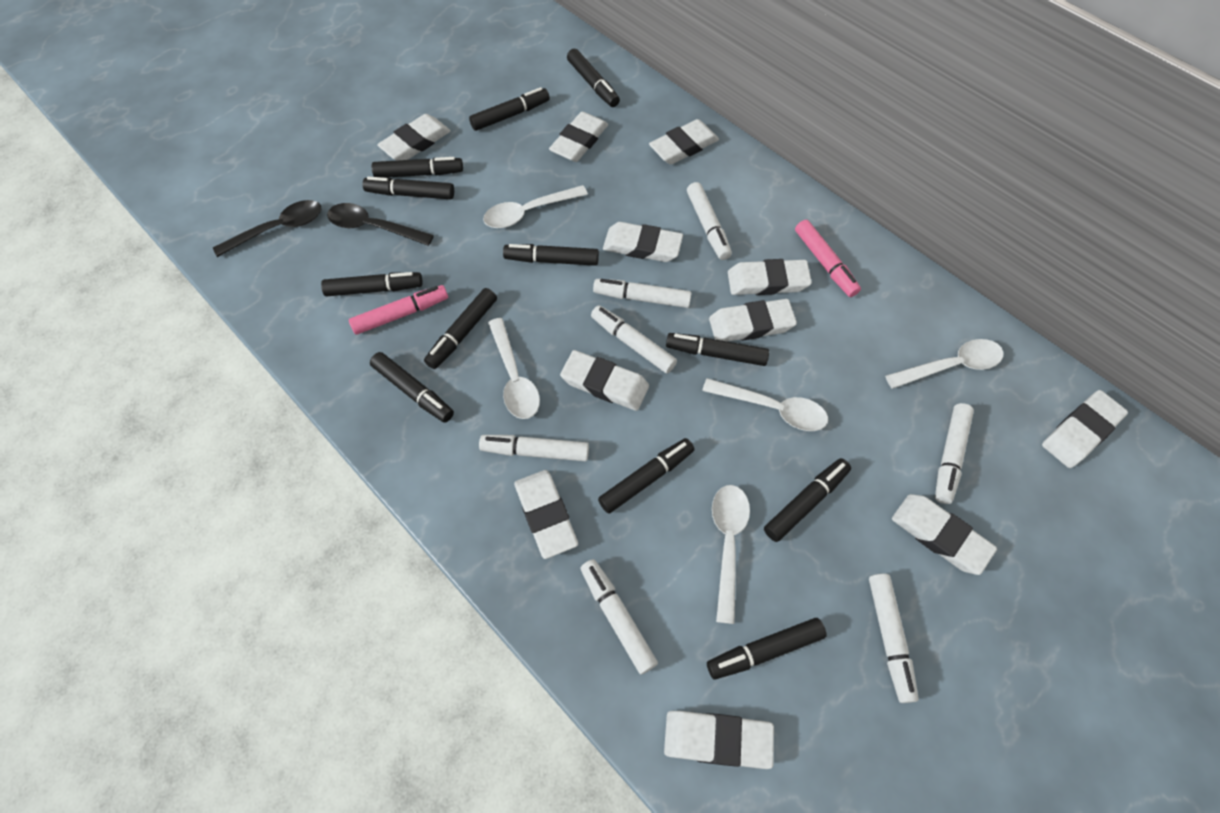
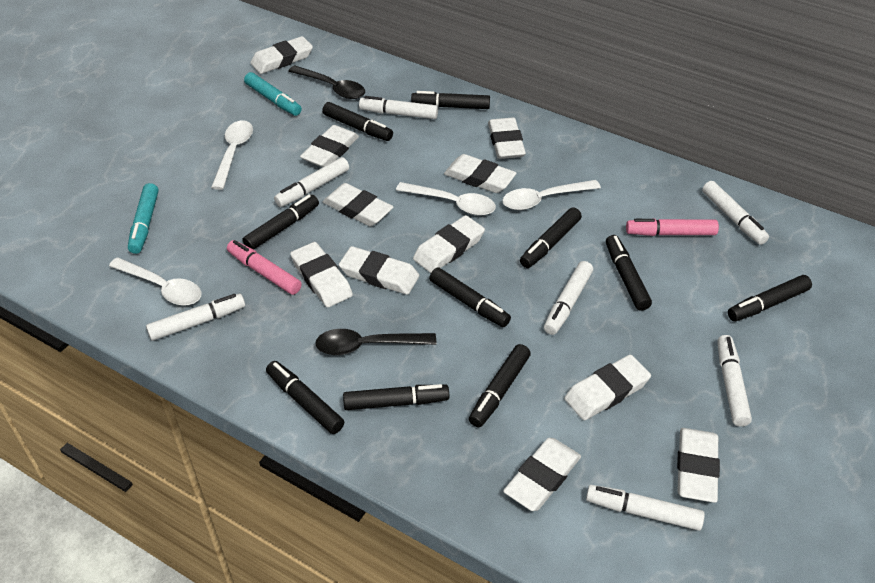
black marker: [321,272,423,296] [362,176,454,199] [370,352,454,423] [372,157,463,178] [424,288,497,369] [469,87,550,131] [503,244,599,266] [567,49,620,107] [598,438,694,514] [666,333,769,366] [707,618,827,680] [764,458,851,542] = 12 -> [242,195,319,250] [266,361,344,434] [322,102,393,141] [343,384,449,410] [411,91,490,109] [429,267,511,327] [469,344,531,427] [520,207,582,268] [606,235,652,311] [728,275,812,321] = 10
turquoise marker: none = 0 -> [128,183,159,254] [244,72,302,116] = 2
white spoon: [483,185,588,228] [488,318,540,419] [702,378,828,431] [712,485,750,624] [885,339,1004,389] = 5 -> [109,257,202,306] [211,120,253,190] [396,182,496,216] [502,180,601,210] = 4

